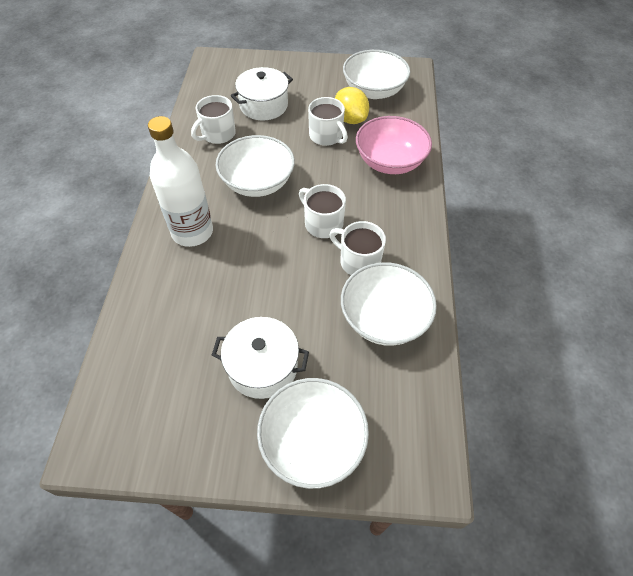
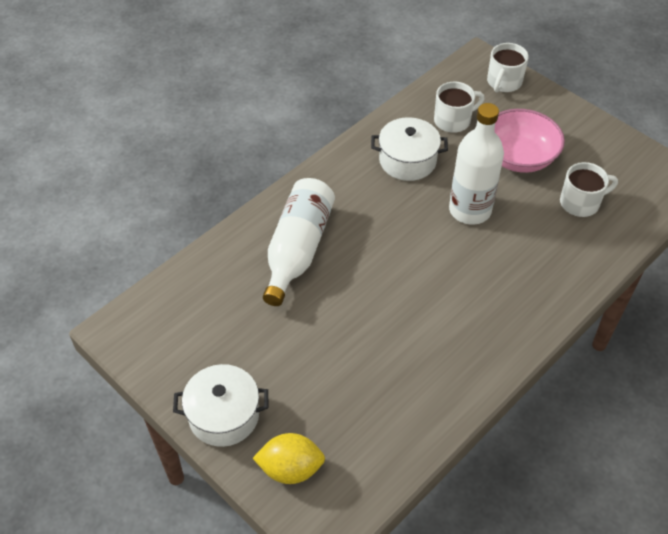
white bottle: [148,116,213,247] = 1 -> [263,178,335,306] [449,103,504,225] = 2
white bowl: [216,135,295,197] [257,378,369,489] [341,262,437,346] [343,50,410,99] = 4 -> none = 0
white mug: [191,95,236,144] [299,184,346,238] [308,97,348,146] [329,221,386,275] = 4 -> [434,82,485,133] [487,43,529,92] [560,162,618,217] = 3

